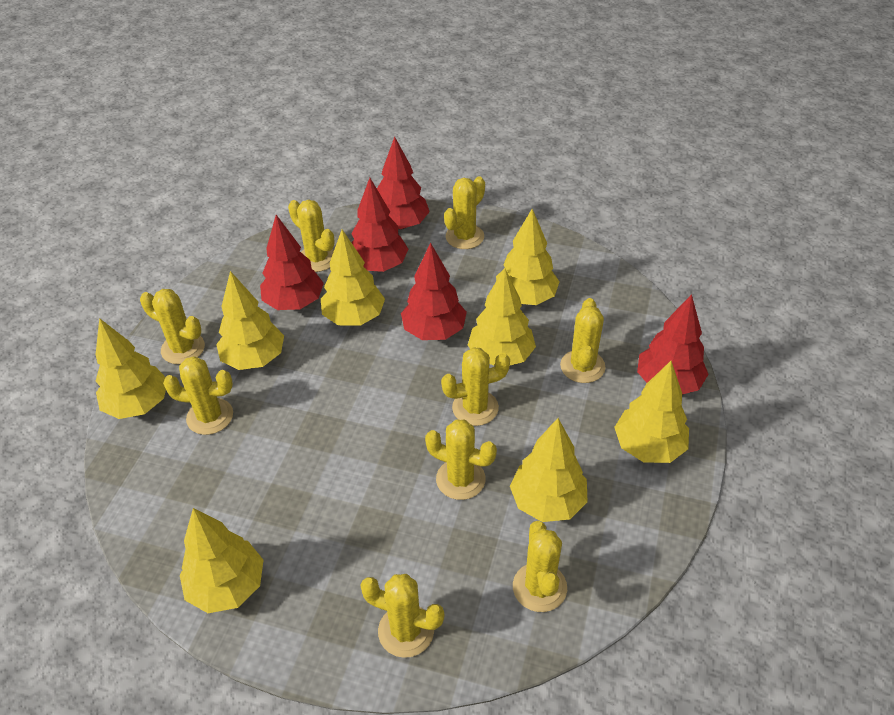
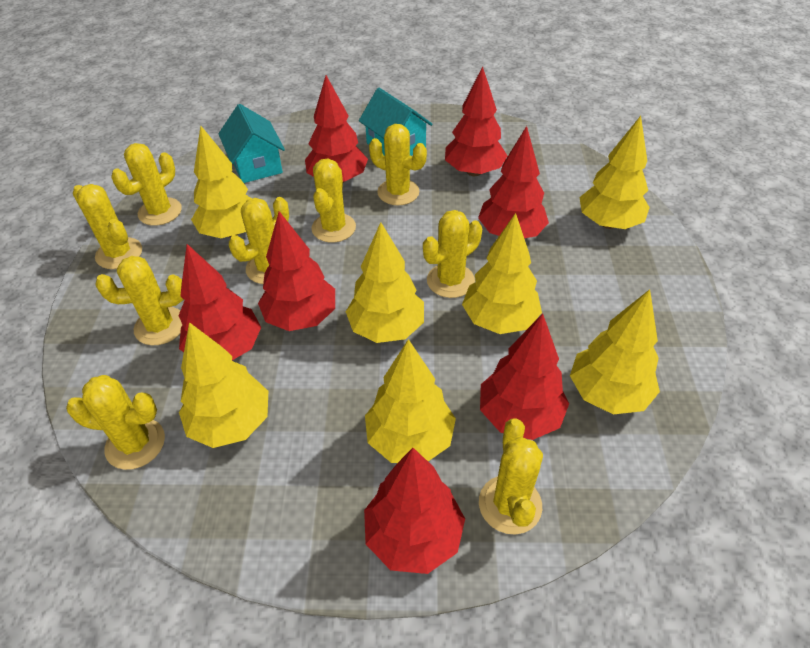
red tree: [260,215,324,310] [351,178,409,272] [377,137,430,229] [401,243,467,340] [637,294,708,395] = 5 -> [178,244,261,360] [258,211,335,331] [305,75,368,183] [364,448,465,574] [445,66,508,176] [478,126,549,238] [480,314,569,440] = 7
turquoise house: none = 0 -> [219,104,285,183] [359,88,433,156] = 2
yellow tree: [96,318,166,419] [180,508,263,613] [216,271,284,370] [321,230,385,325] [468,268,536,366] [496,209,560,305] [510,418,588,522] [614,361,689,463] = 8 -> [179,322,268,448] [191,126,252,238] [346,222,424,343] [365,339,456,463] [462,213,542,334] [570,289,660,414] [579,116,650,229] = 7

